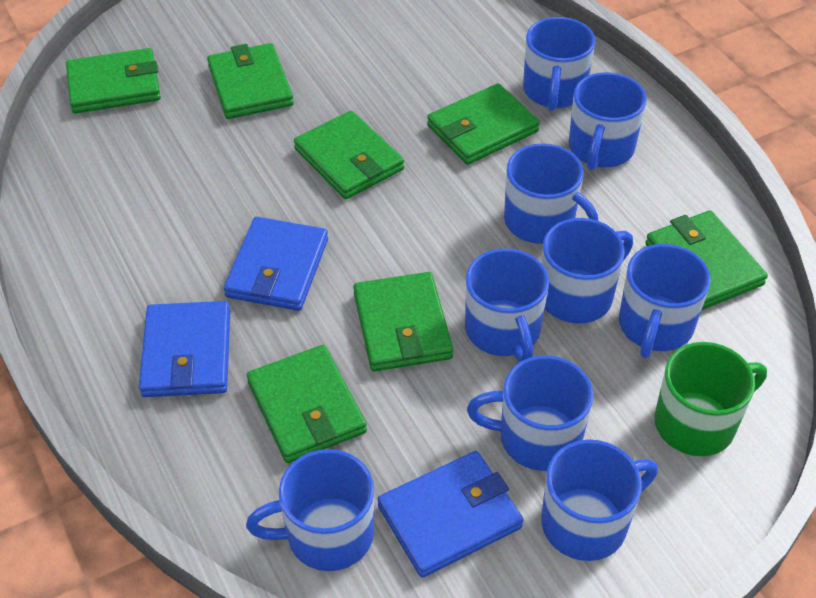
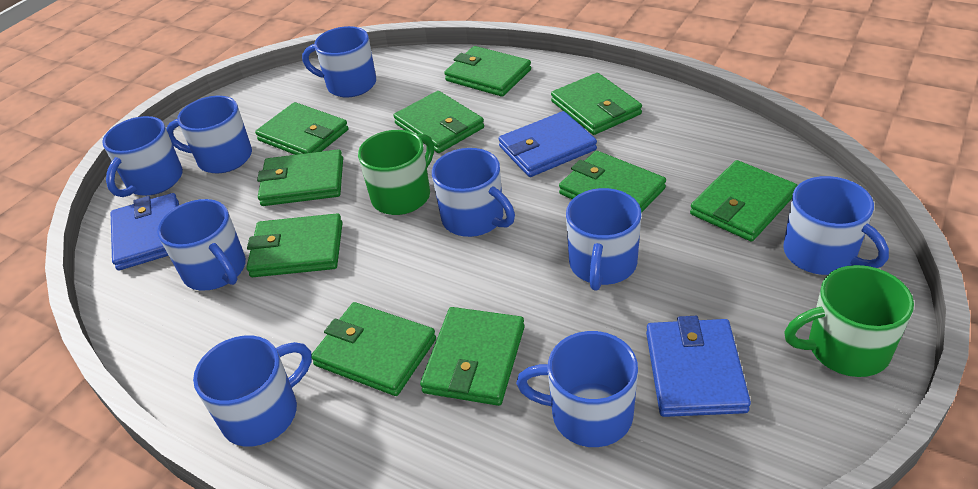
green mug: [654,342,767,456] = 1 -> [358,130,434,215] [784,265,914,377] = 2
green wallet: [66,48,161,114] [207,43,294,119] [247,345,367,463] [294,111,404,199] [353,272,453,371] [427,83,540,165] [645,210,768,310] = 7 -> [246,213,343,277] [255,102,349,155] [257,149,343,206] [311,302,436,396] [394,91,484,153] [420,307,525,406] [444,46,531,97] [551,73,642,135] [559,151,666,213] [690,160,798,242] = 10

